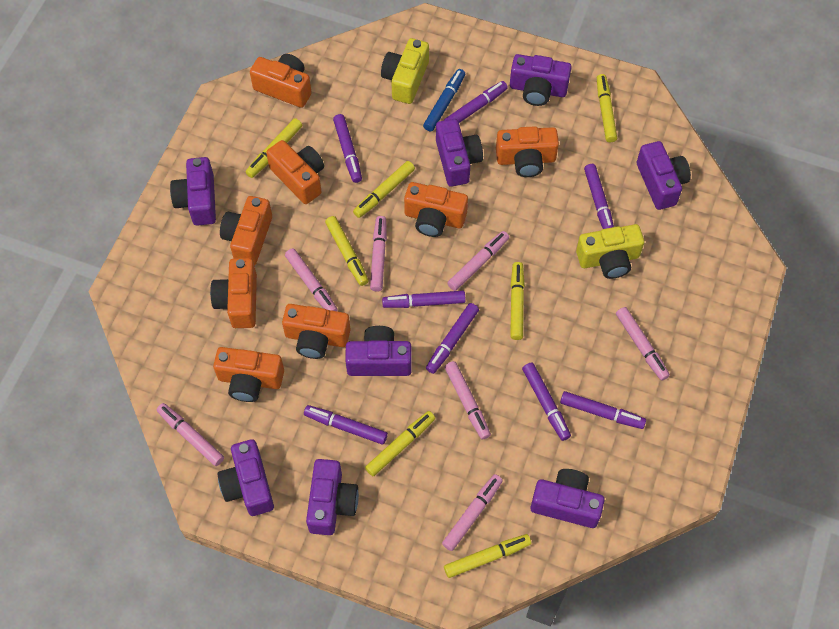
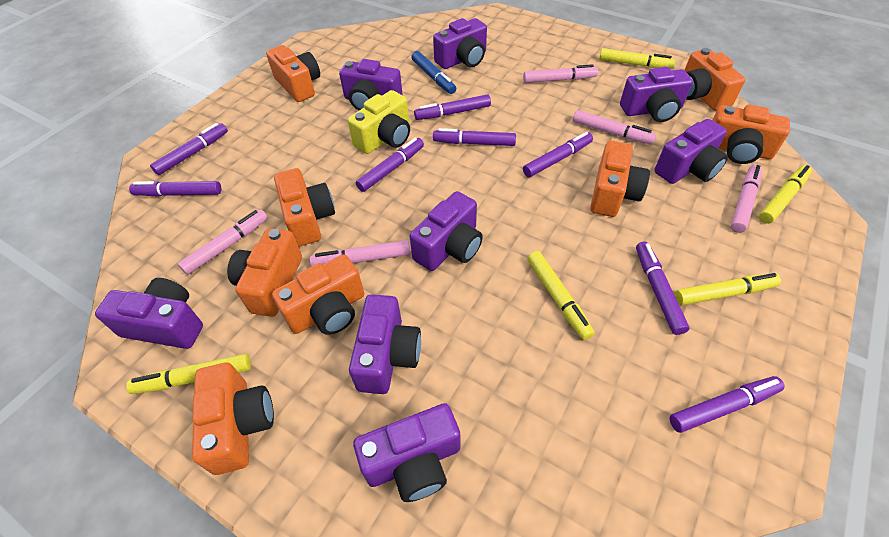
pink marker: [157,403,224,466] [285,248,337,311] [370,216,387,292] [442,474,503,551] [445,361,491,440] [447,231,509,291] [616,307,670,381] = 7 -> [178,209,268,275] [310,240,410,267] [523,64,598,83] [573,110,656,145] [731,164,762,233] = 5
yellow camera: [381,38,429,104] [576,224,644,279] = 2 -> [348,90,410,154] = 1
yellow marker: [245,118,302,178] [325,216,369,286] [353,161,415,218] [365,411,435,476] [444,534,531,578] [510,262,525,340] [597,74,617,142] = 7 -> [126,354,251,394] [527,251,595,340] [599,48,675,69] [674,273,781,305] [759,165,812,224] = 5

